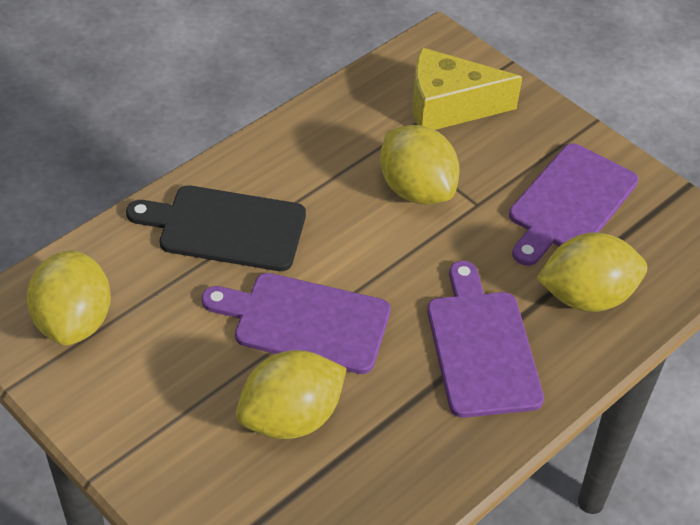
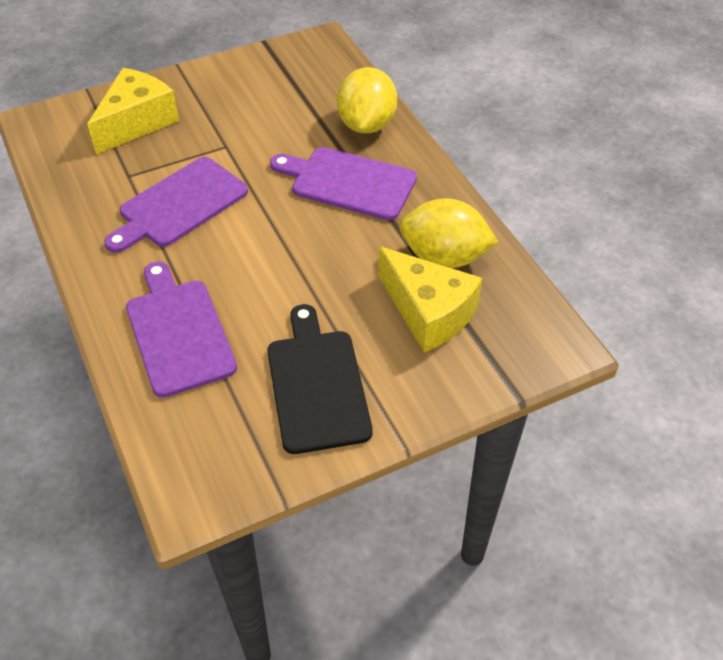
yellow cheese: [412,48,522,130] = 1 -> [87,68,179,154] [378,246,482,352] = 2
yellow lemon: [27,250,111,345] [236,350,347,439] [380,125,460,205] [536,232,647,312] = 4 -> [337,67,397,134] [399,198,499,268] = 2

